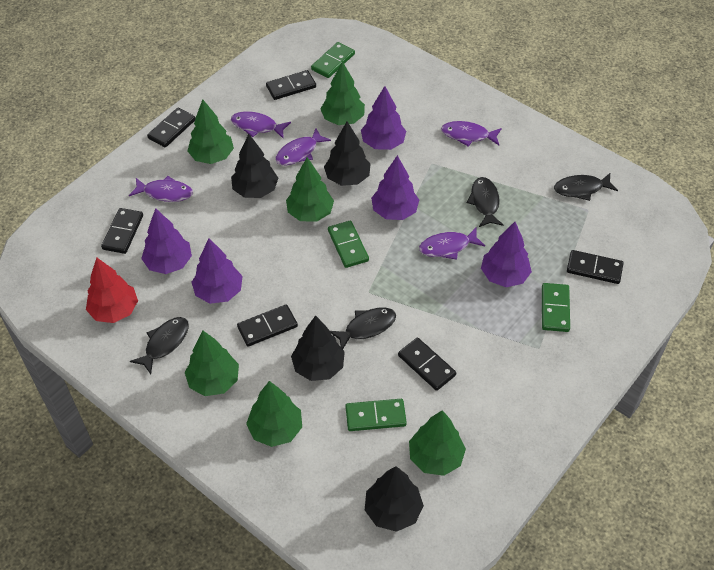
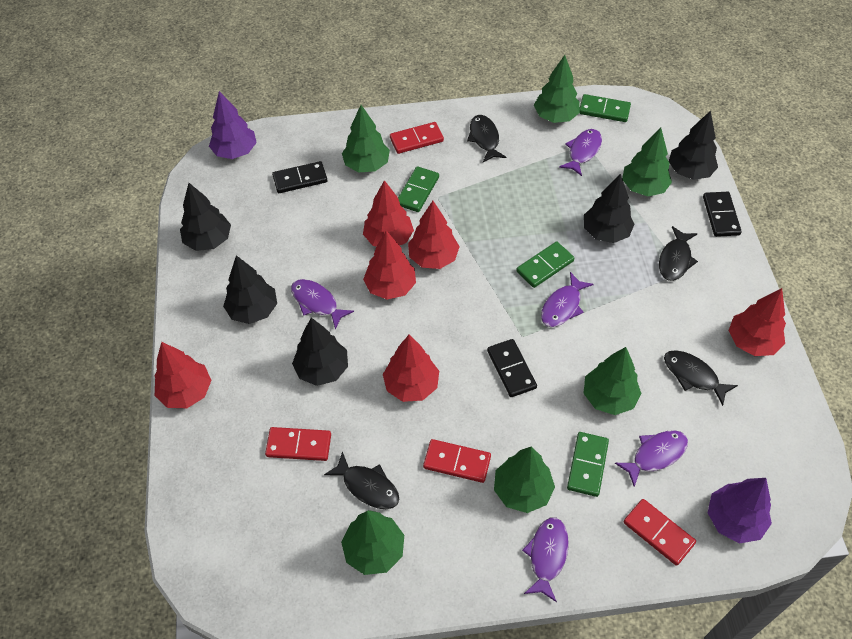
black domino: [101,208,143,254] [147,108,195,147] [237,304,298,347] [266,70,316,100] [398,338,456,391] [567,250,624,284] = 6 -> [272,161,327,193] [487,339,537,397] [703,192,742,237] = 3
black tree: [231,134,278,198] [291,316,345,381] [324,121,370,186] [365,466,424,532] = 4 -> [180,183,231,251] [223,255,277,324] [292,318,348,386] [584,174,634,243] [669,111,718,180] = 5
purple tree: [141,208,192,274] [191,238,243,304] [361,86,406,150] [371,155,419,220] [481,222,532,287] = 5 -> [209,91,257,159] [708,478,772,543] = 2
red domino: none = 0 -> [265,427,331,461] [390,122,444,154] [423,439,491,483] [623,499,696,566] = 4
red tree: [86,258,138,323] = 1 -> [155,342,211,408] [363,180,414,246] [363,231,416,300] [383,335,439,402] [408,201,460,269] [728,288,786,356] = 6

